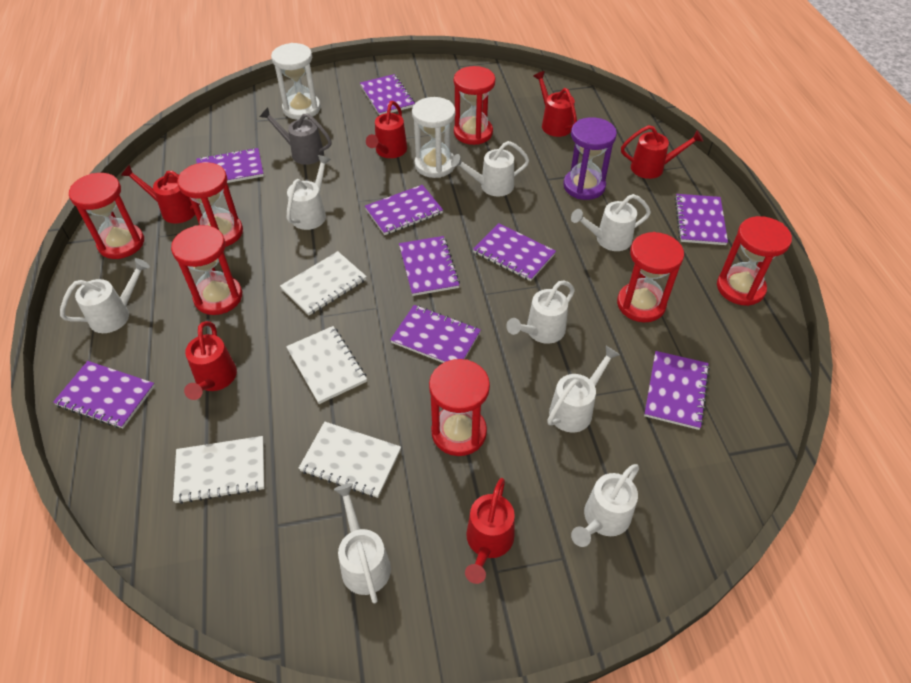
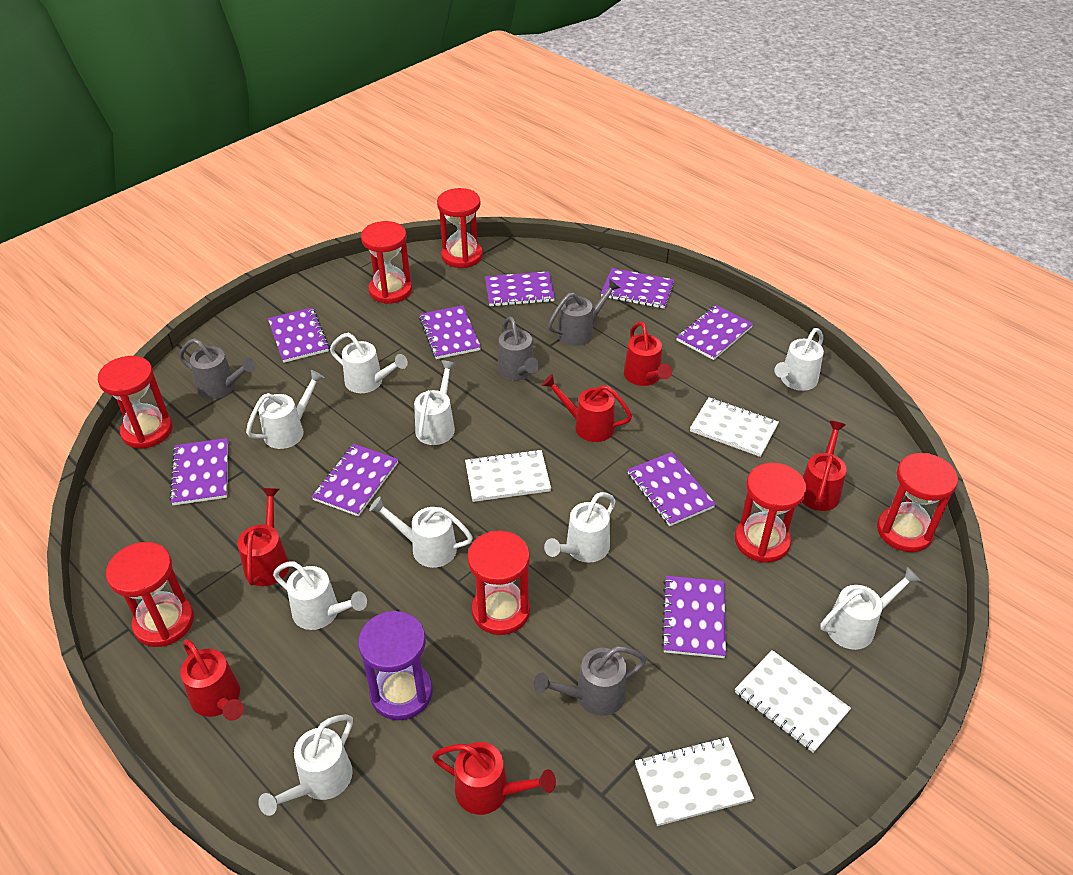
grey watering can: [260,107,332,165] = 1 -> [179,338,256,399] [498,317,539,380] [534,646,647,716] [548,280,620,346] = 4
white hourglass: [271,43,321,120] [412,97,456,178] = 2 -> none = 0
white watering can: [60,258,150,333] [287,155,331,230] [334,483,391,604] [451,141,529,196] [506,281,575,344] [547,346,620,432] [571,194,651,251] [571,464,639,547] = 8 -> [246,370,325,449] [258,714,353,816] [273,561,367,630] [330,333,408,393] [369,496,473,568] [414,360,456,445] [544,492,615,563] [774,328,824,391] [820,567,920,650] = 9

